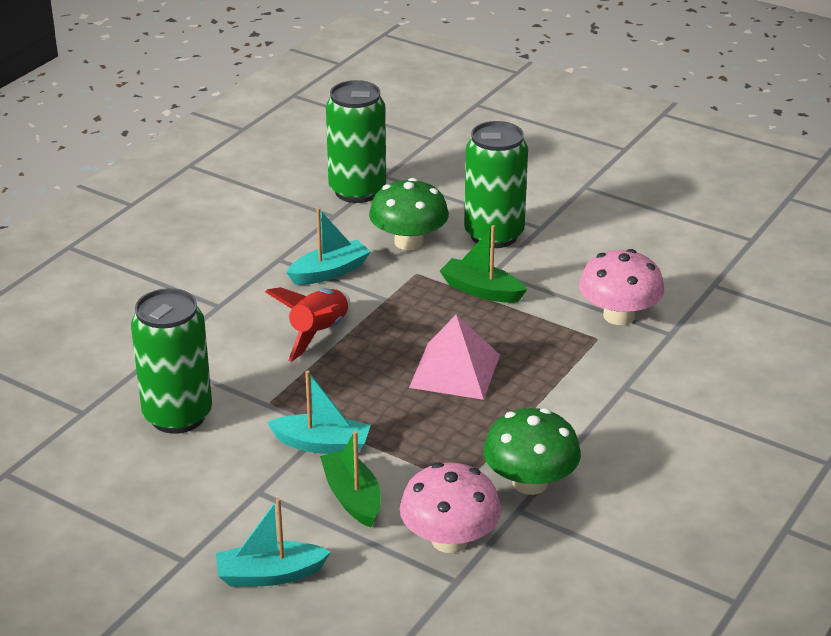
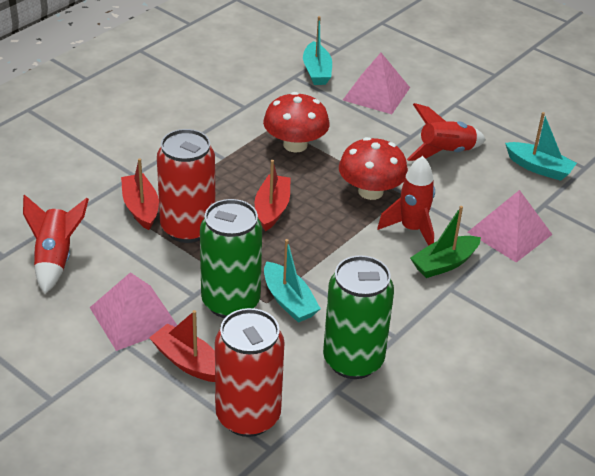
green boat: [320,431,381,528] [440,225,527,303] = 2 -> [410,206,481,278] = 1
green can: [131,288,212,434] [326,80,386,203] [464,121,528,248] = 3 -> [200,199,262,318] [323,255,394,379] = 2
green mushroom: [369,178,449,250] [483,408,581,495] = 2 -> none = 0
pink mushroom: [400,462,501,553] [579,249,664,325] = 2 -> none = 0
pink pyramid: [409,314,500,400] = 1 -> [90,272,177,351] [343,53,410,114] [468,190,553,262] = 3
red boat: none = 0 -> [121,158,159,230] [149,310,215,382] [255,160,290,231] = 3
red can: none = 0 -> [157,129,215,243] [215,308,285,437] = 2
red mushroom: none = 0 -> [263,92,330,152] [339,137,408,200] = 2
red rocket: [265,287,350,362] = 1 -> [23,195,89,294] [377,156,435,246] [407,103,486,161] = 3

